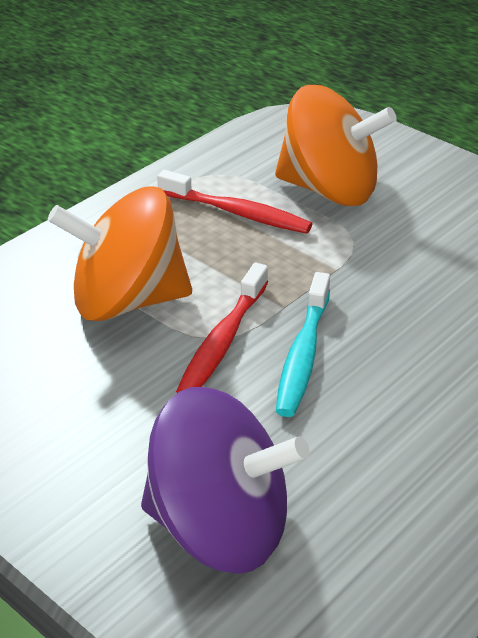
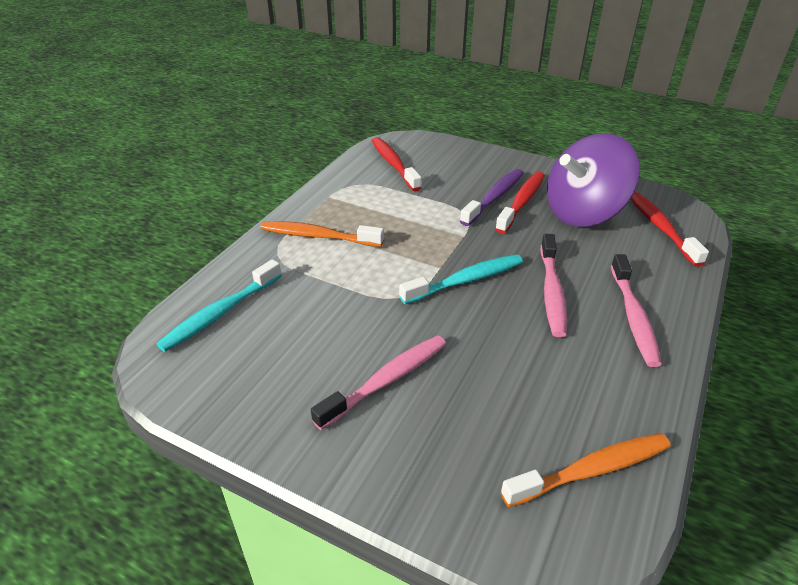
orange spinning top: [48,186,192,321] [275,85,397,206] = 2 -> none = 0
orange toothbrush: none = 0 -> [261,221,384,247] [501,433,671,507] = 2
pink toothbrush: none = 0 -> [311,335,446,430] [540,234,567,337] [611,254,662,367] = 3
purple toothbrush: none = 0 -> [460,169,524,226] = 1
red toothbrush: [157,170,312,234] [176,263,268,393] = 2 -> [372,137,422,191] [495,172,545,234] [631,192,709,267] = 3
turquoise toothbrush: [276,272,330,417] = 1 -> [157,259,282,352] [399,254,523,304] = 2

